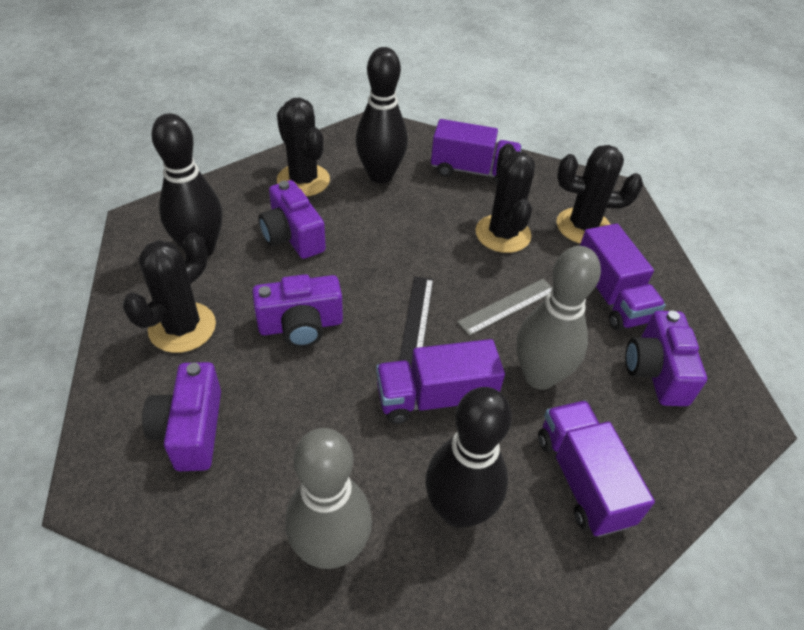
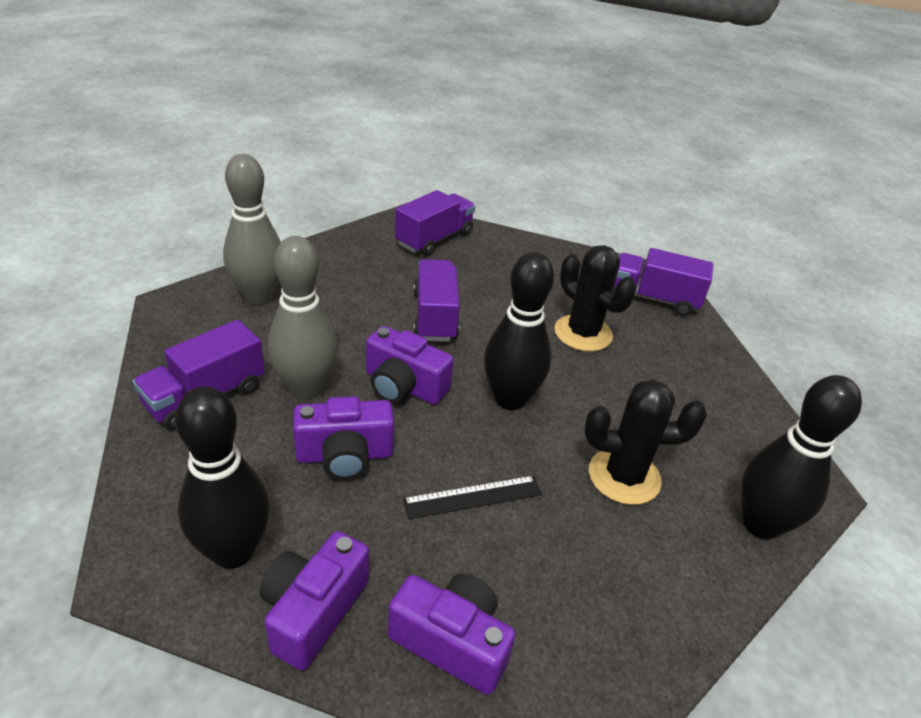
black cactus: [123,233,216,353] [277,98,330,196] [475,144,535,253] [557,145,643,244] = 4 -> [554,245,636,352] [584,379,707,505] = 2
grey ruler: [457,279,553,336] = 1 -> none = 0

